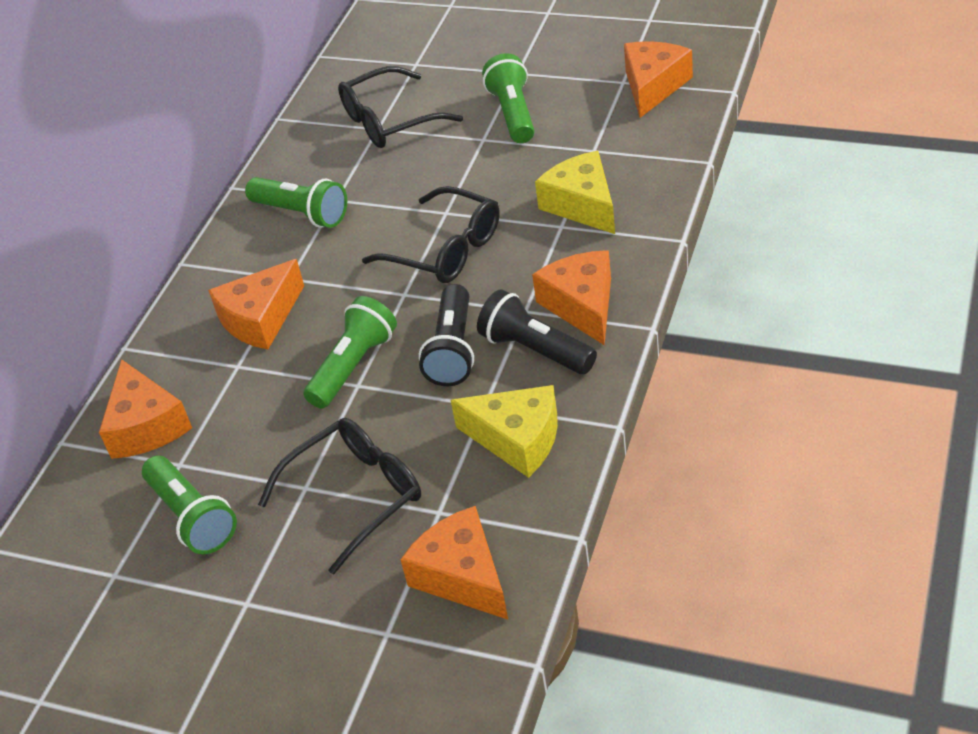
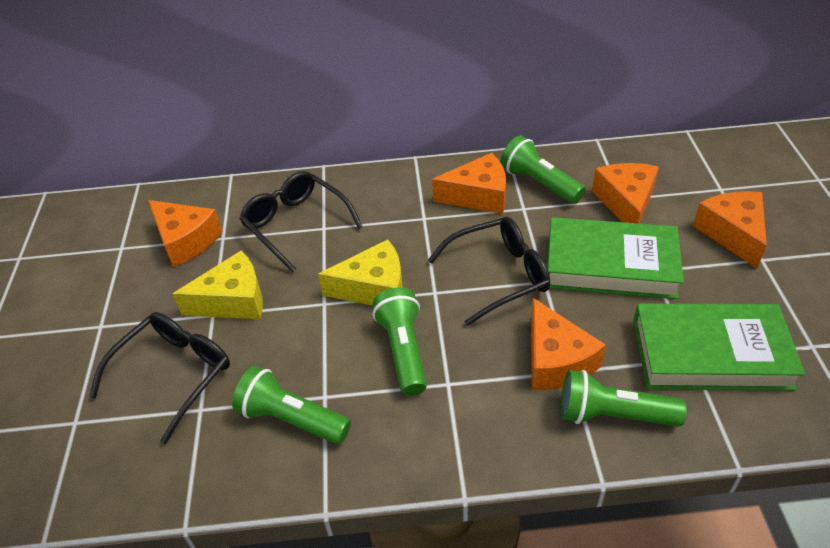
black flashlight: [419,284,474,386] [477,289,597,374] = 2 -> none = 0
green book: none = 0 -> [547,217,684,299] [633,304,805,391] = 2

